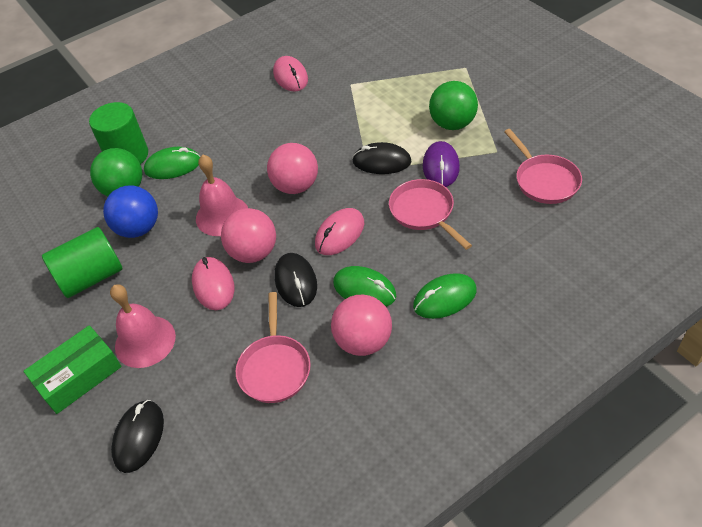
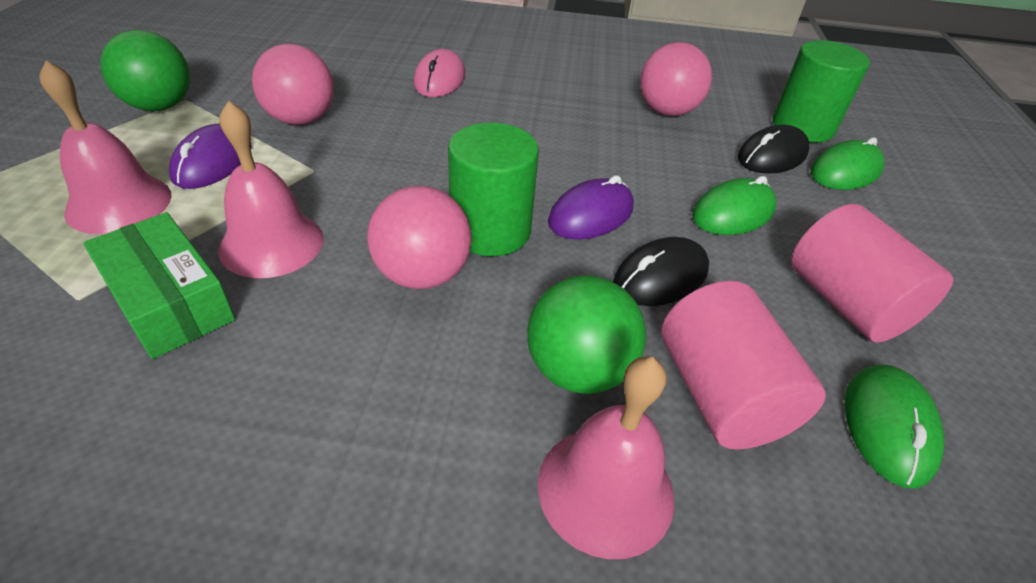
black mouse: [111,400,164,473] [274,253,317,307] [352,142,412,174] = 3 -> [613,237,709,306] [738,125,809,174] = 2
blue ball: [103,186,158,238] = 1 -> none = 0
pink bell: [110,284,176,368] [196,155,248,236] = 2 -> [39,61,172,234] [219,101,324,278] [538,356,674,559] = 3
pink cylinder: none = 0 -> [661,281,826,450] [791,204,953,343] = 2
pink mouse: [192,257,234,310] [273,56,308,92] [315,208,364,255] = 3 -> [413,49,465,97] = 1
pink pan: [236,292,311,403] [389,179,472,250] [504,129,582,204] = 3 -> none = 0
purple mouse: [423,141,460,187] = 1 -> [169,123,252,189] [548,175,634,239] = 2

